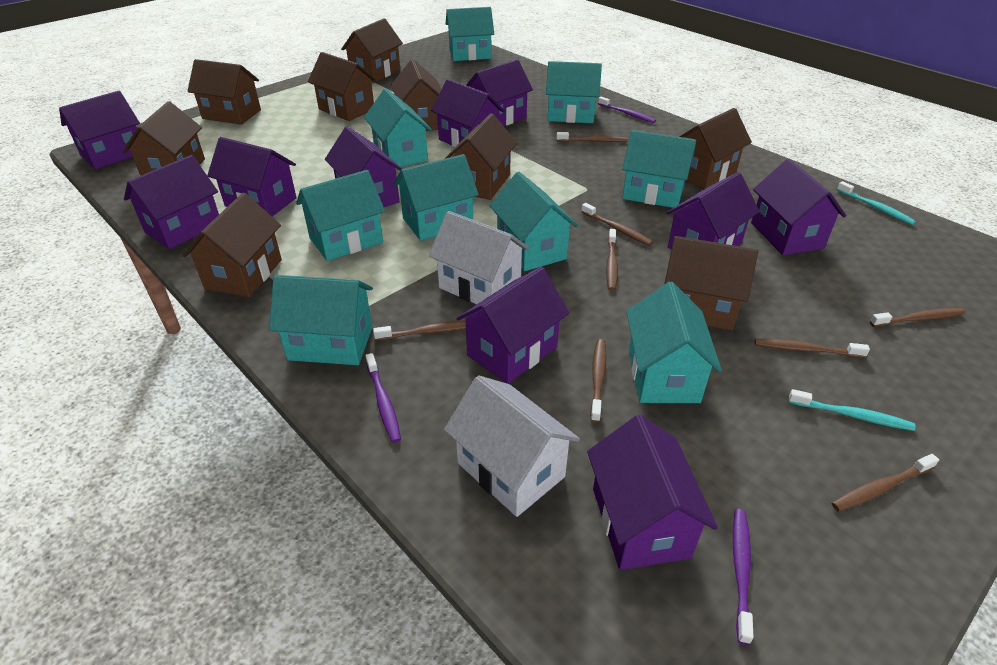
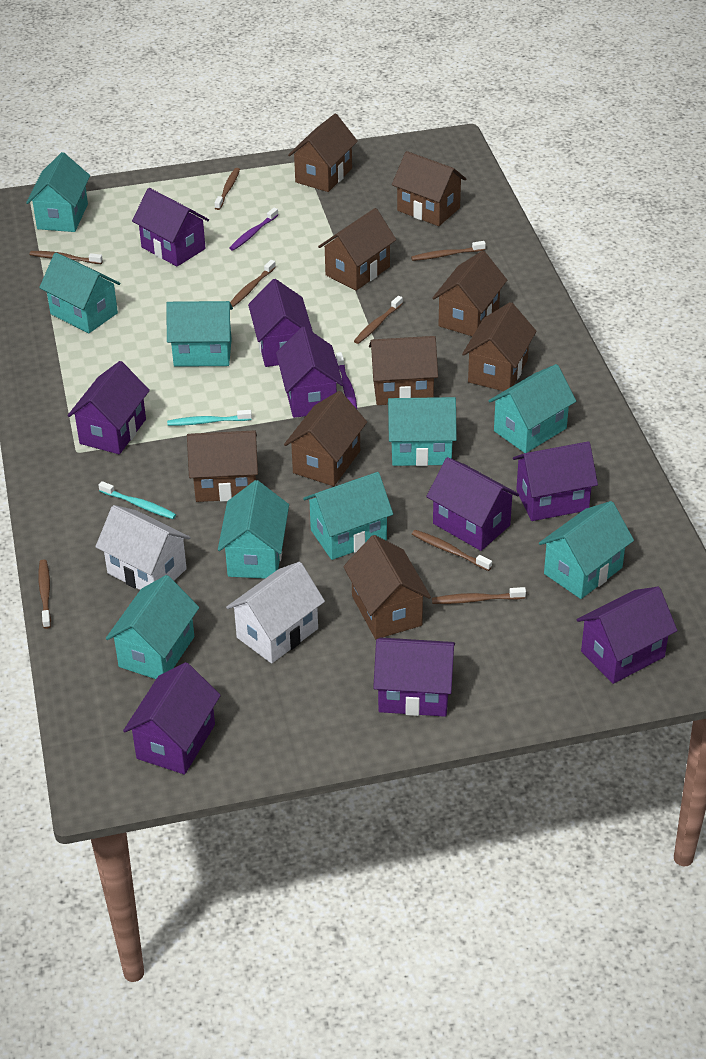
purple house: [59,91,140,169] [124,155,219,249] [207,137,297,216] [325,126,402,207] [431,79,505,147] [456,267,569,384] [466,59,533,126] [587,415,718,570] [667,172,760,250] [751,159,846,255] = 10 -> [67,361,150,454] [123,662,221,774] [132,188,209,267] [248,279,313,367] [276,327,343,418] [373,637,455,717] [426,457,519,551] [513,441,598,521] [577,587,677,684] = 9
purple toothbrush: [365,353,401,443] [598,97,656,123] [733,509,754,645] = 3 -> [229,208,278,251] [336,352,357,409] = 2

